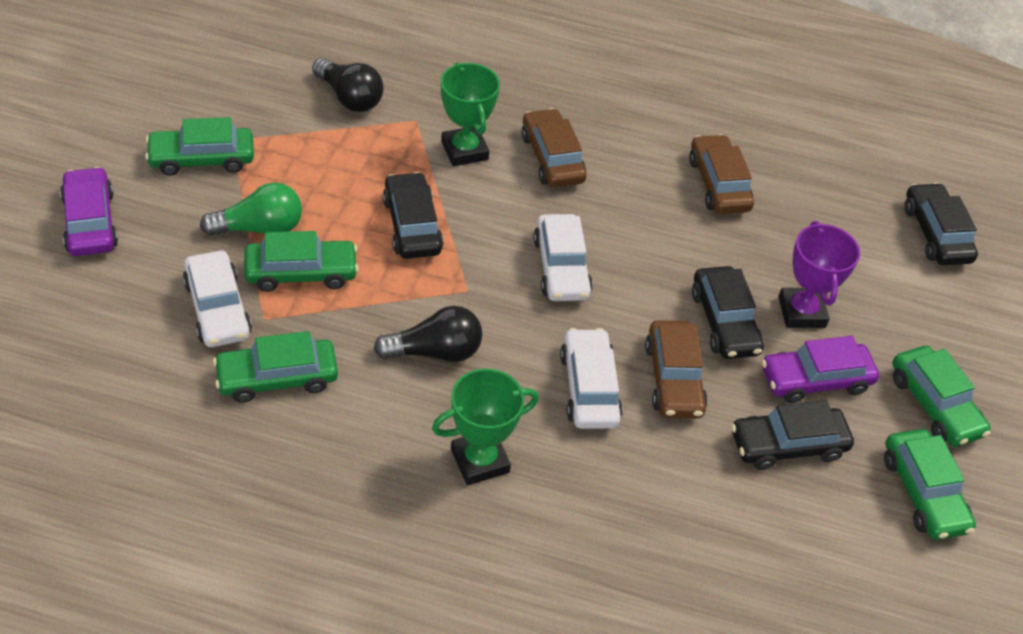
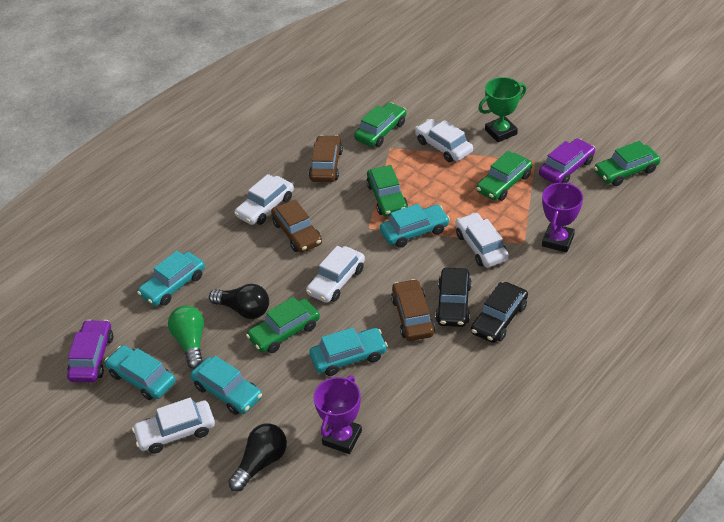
black car: [382,172,444,259] [692,266,764,359] [731,400,854,470] [904,183,978,265] = 4 -> [435,268,472,327] [471,282,528,343] = 2
green trophy: [432,369,539,485] [441,62,500,166] = 2 -> [478,77,527,142] = 1
purple trophy: [778,221,860,328] = 1 -> [313,375,362,454] [542,182,583,252] = 2
turquoise car: none = 0 -> [105,345,176,400] [137,251,205,306] [190,356,262,415] [309,327,388,376] [380,204,450,248] = 5
white car: [183,251,252,347] [533,214,593,301] [560,328,623,429] = 3 -> [132,397,215,454] [234,174,294,225] [306,246,365,303] [415,119,473,162] [455,213,509,268] = 5

